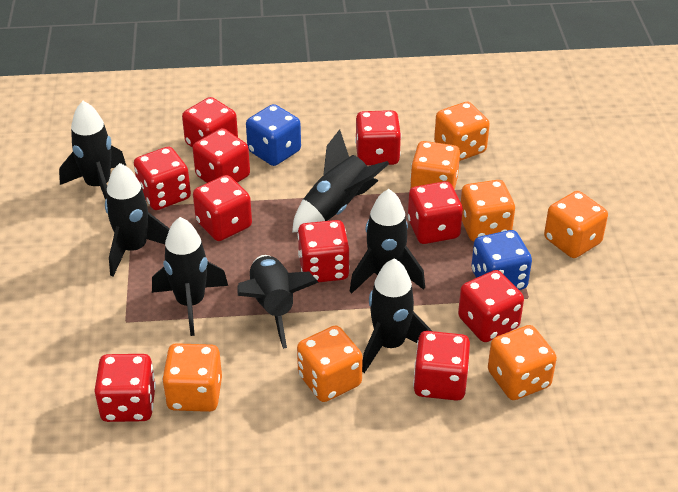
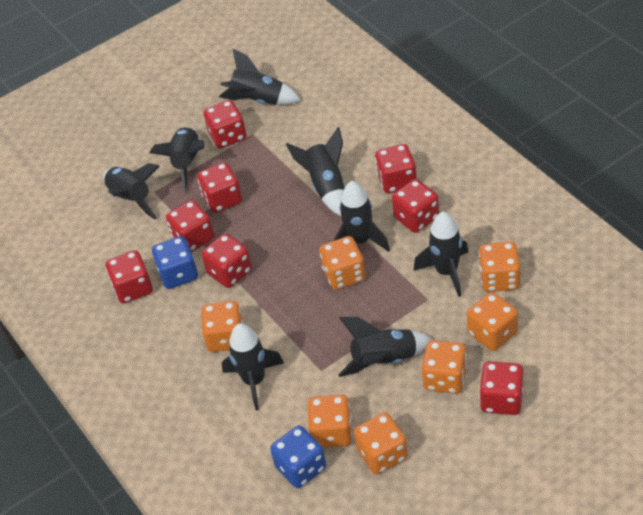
black rocket: [59,101,126,200] [105,163,170,276] [152,217,228,336] [237,255,318,349] [292,129,389,233] [350,189,425,294] [362,258,432,373] = 7 -> [103,163,160,220] [149,126,205,192] [219,49,301,105] [222,323,284,411] [286,127,344,216] [333,181,390,252] [338,317,432,377] [413,212,468,297] = 8
red dice: [94,354,156,422] [134,147,191,210] [182,97,238,148] [193,128,250,183] [193,175,252,241] [298,220,350,282] [355,110,401,166] [408,181,463,244] [413,331,470,401] [458,270,524,342] = 10 -> [106,250,153,304] [166,200,214,252] [197,162,242,213] [201,233,252,288] [204,100,247,149] [375,144,417,194] [392,179,439,233] [479,361,523,415] = 8

